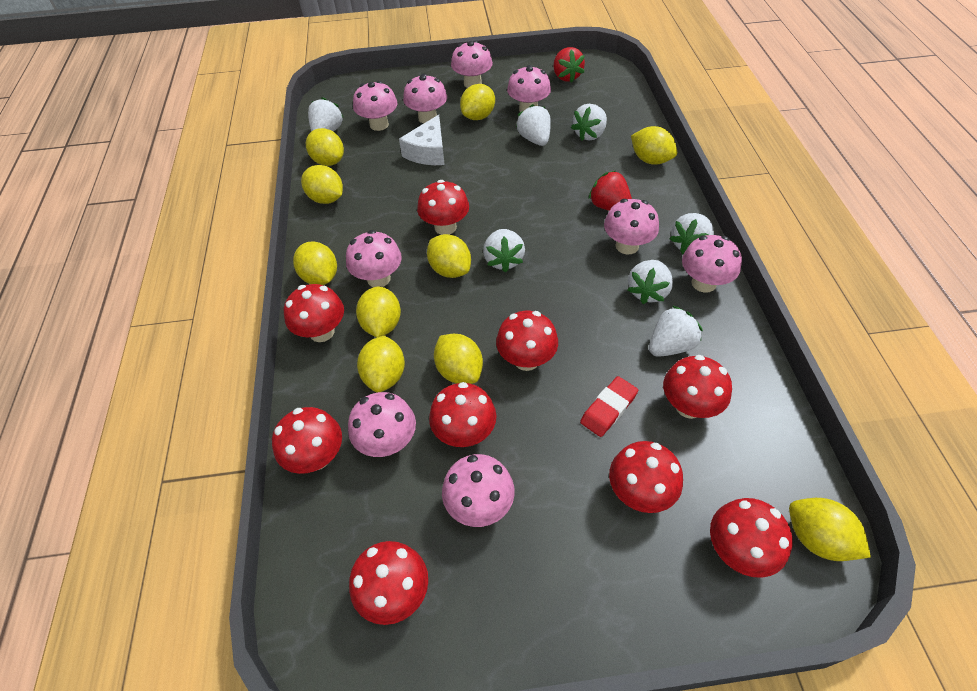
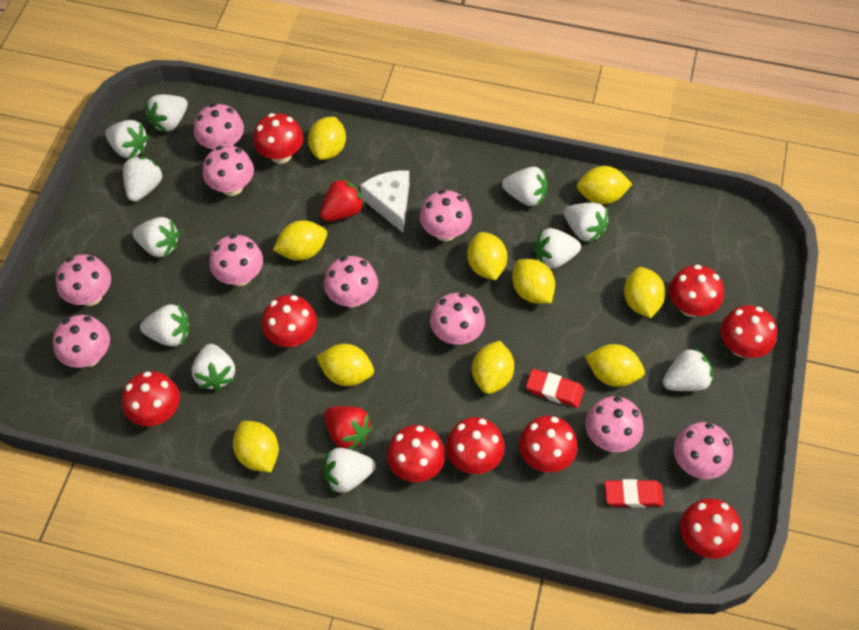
pink mushroom: [346,230,402,287] [348,392,416,457] [353,81,397,131] [403,74,447,124] [442,454,515,527] [451,41,493,88] [507,65,551,112] [604,199,659,255] [682,235,742,293] = 9 -> [53,315,110,368] [56,255,111,306] [194,103,244,150] [203,146,254,196] [209,234,263,286] [324,256,378,308] [420,190,472,241] [430,293,485,345] [585,396,644,452] [674,422,733,479] = 10
red eraser: [580,376,638,437] = 1 -> [526,369,584,408] [605,479,664,508] = 2
white strawberry: [308,97,343,132] [483,229,525,273] [516,104,551,146] [571,104,607,141] [627,260,673,304] [649,306,703,357] [669,213,714,254] = 7 -> [105,120,149,158] [123,156,164,202] [133,217,180,258] [140,304,189,346] [145,94,188,132] [192,344,235,391] [323,448,376,494] [502,167,548,206] [534,228,581,269] [564,203,609,243] [663,347,713,391] = 11

